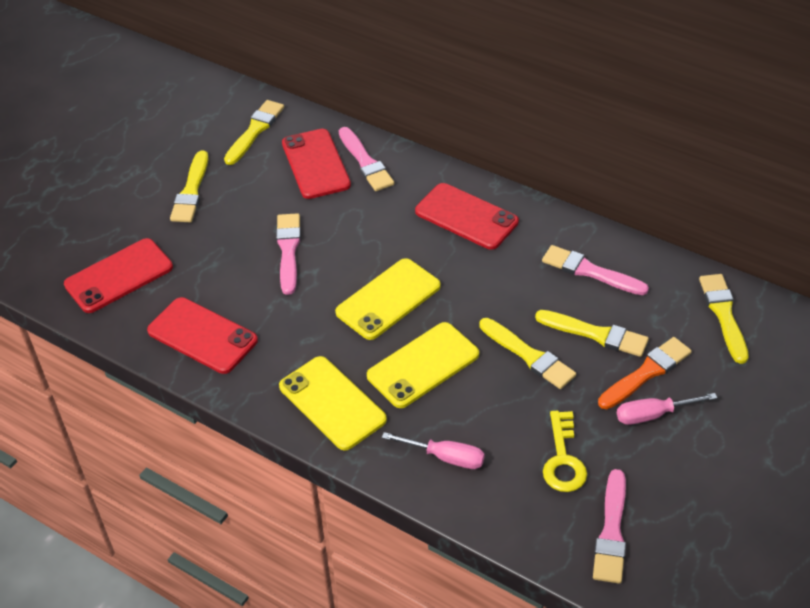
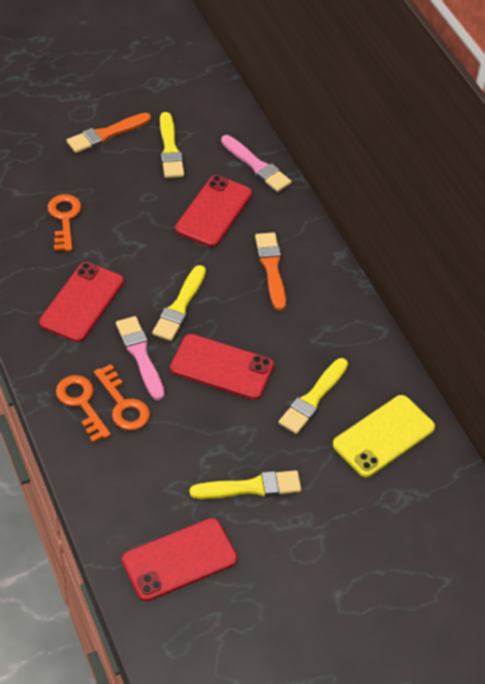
orange brush: [598,337,692,409] = 1 -> [67,113,151,153] [255,233,286,311] = 2
orange key: none = 0 -> [48,194,81,251] [56,375,111,443] [94,364,150,430] = 3
pink brush: [276,213,301,295] [339,127,394,191] [542,245,649,295] [593,469,626,584] = 4 -> [116,316,164,400] [221,135,292,192] = 2
pink screwdriver: [382,432,485,469] [617,393,717,425] = 2 -> none = 0
yellow brush: [170,151,208,222] [224,100,284,165] [479,318,576,389] [535,310,649,357] [699,274,749,364] = 5 -> [152,265,206,341] [160,112,184,178] [189,470,301,499] [278,358,348,434] = 4
yellow key: [543,411,587,492] = 1 -> none = 0
yellow phone: [279,356,387,451] [335,258,441,340] [367,322,479,408] = 3 -> [333,395,435,477] = 1

